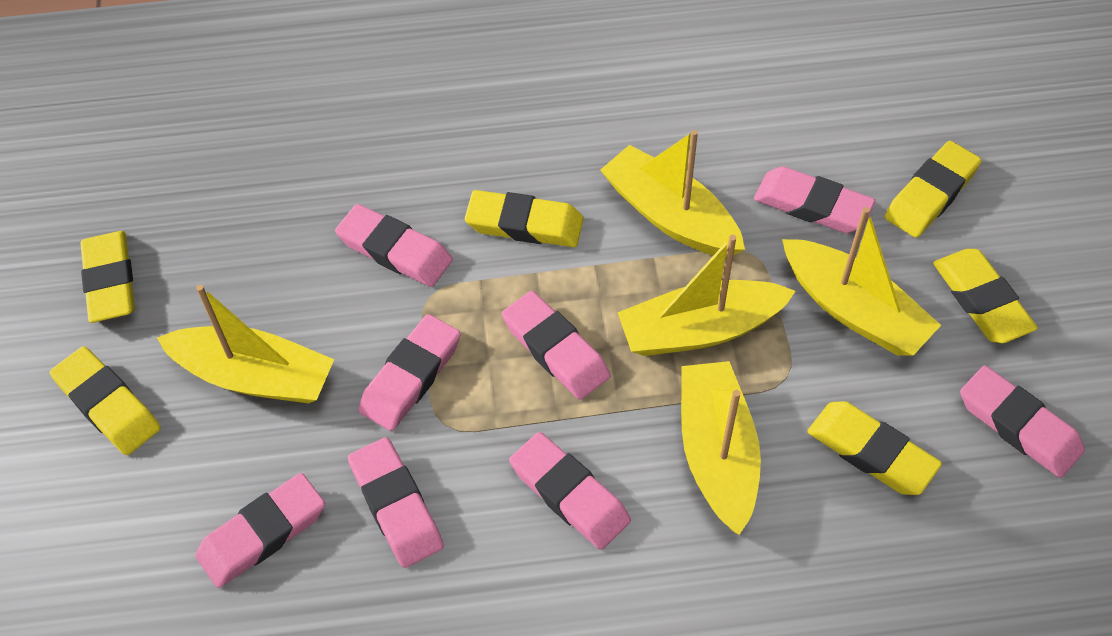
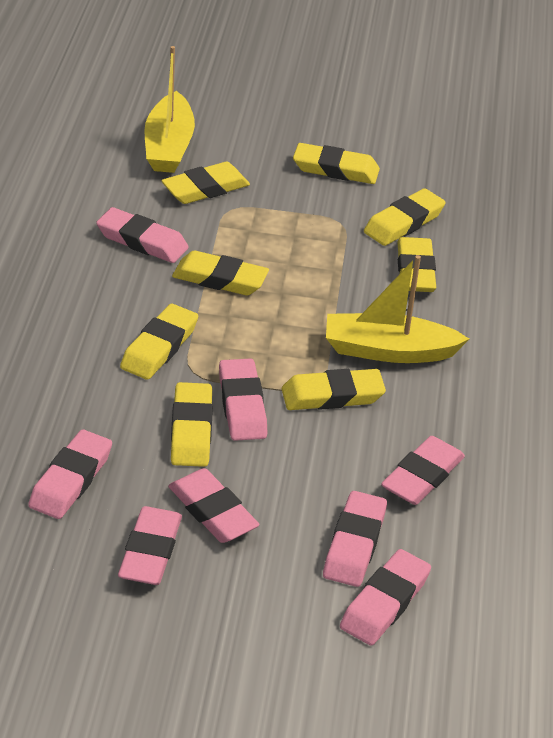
yellow boat: [157,285,334,404] [600,130,745,257] [618,235,796,356] [681,361,761,535] [782,207,941,356] = 5 -> [144,46,195,173] [326,255,469,363] = 2
yellow eraser: [50,346,161,455] [80,231,135,323] [465,190,584,247] [808,401,942,495] [884,141,982,238] [933,249,1038,343] = 6 -> [120,304,198,380] [161,162,250,204] [171,382,213,467] [172,251,269,295] [282,369,386,410] [293,143,380,184] [364,188,446,246] [397,237,436,292] = 8

